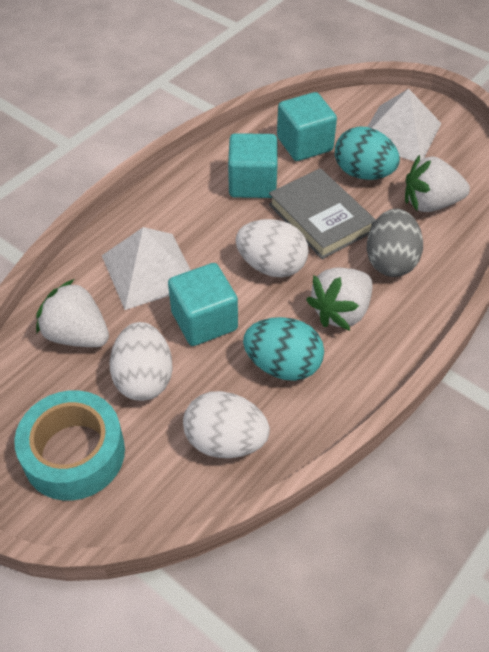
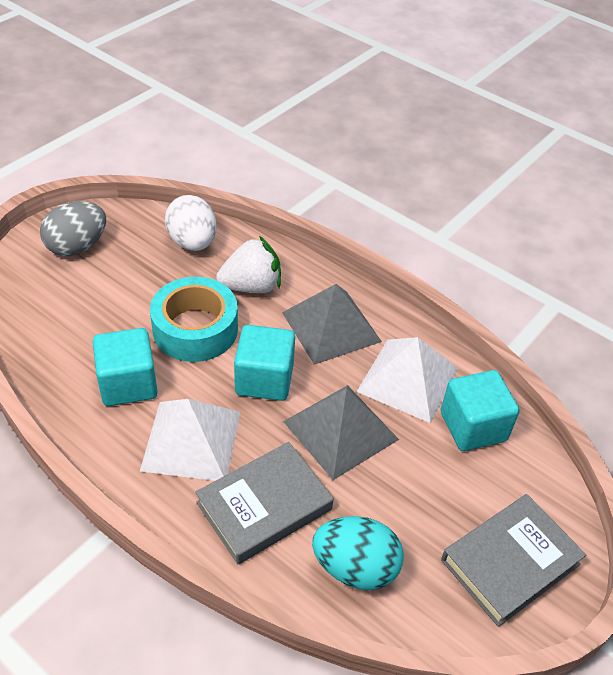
grey book: [269,168,376,259] = 1 -> [195,442,334,564] [441,494,586,627] = 2
grey pyramid: none = 0 -> [282,284,382,365] [283,385,399,480] = 2
turquoise egg: [243,317,324,381] [335,126,400,180] = 2 -> [312,516,404,590] = 1
white egg: [110,322,173,401] [183,391,270,458] [236,219,309,278] = 3 -> [165,195,217,251] = 1
white strawberry: [36,279,109,347] [306,267,373,331] [405,155,470,212] = 3 -> [216,236,281,293] = 1

